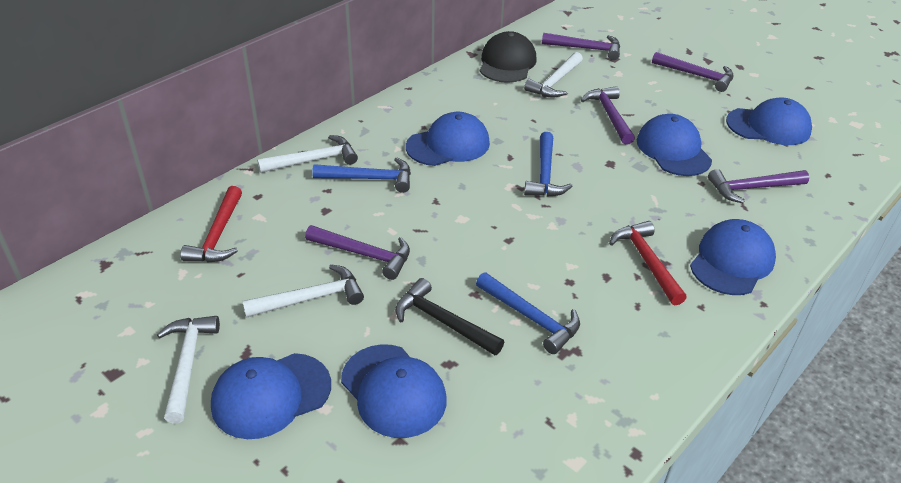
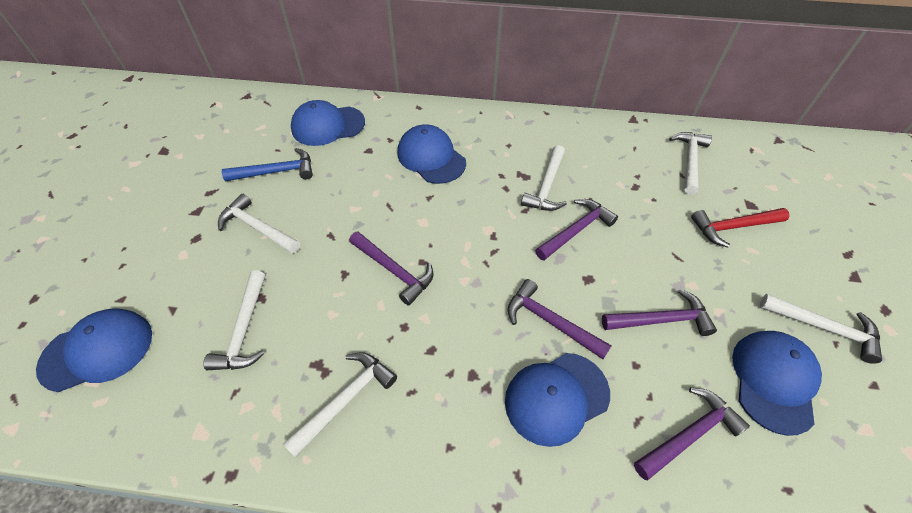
black cap: [480,31,536,83] = 1 -> none = 0
black hammer: [395,278,504,355] = 1 -> none = 0
blue cap: [211,353,331,439] [341,344,446,438] [406,112,490,166] [637,114,712,176] [690,219,776,295] [726,98,812,145] = 6 -> [36,309,152,392] [291,100,365,146] [397,124,466,184] [505,353,610,447] [732,331,822,436] = 5
blue hammer: [312,157,411,193] [476,272,580,354] [524,132,573,197] = 3 -> [222,148,313,181] = 1
red hammer: [180,186,242,262] [609,221,687,305] = 2 -> [691,208,790,247] = 1
white hammer: [157,316,220,424] [242,264,364,318] [257,135,358,173] [524,52,583,98] = 4 -> [203,270,265,370] [218,194,300,253] [283,352,397,457] [521,145,567,211] [669,132,712,195] [760,294,882,364] = 6

